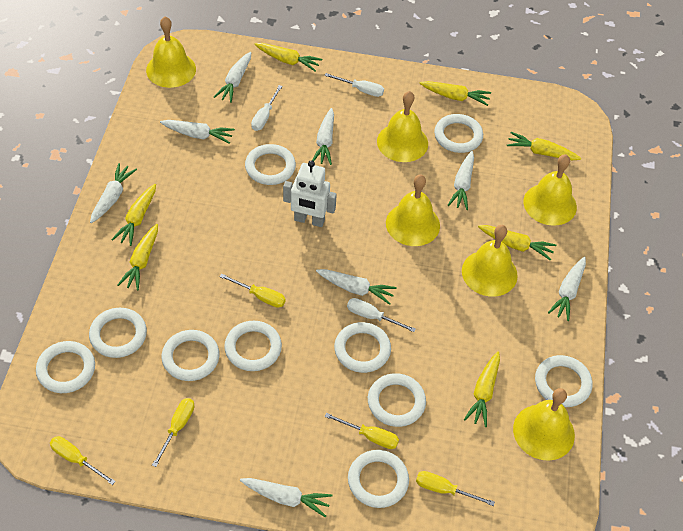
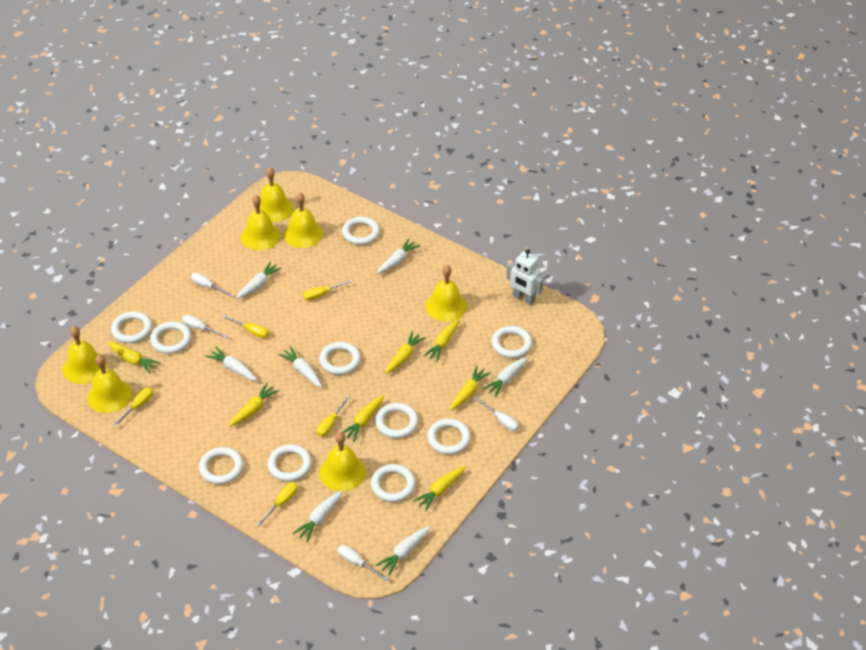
white carrot: [90,163,137,223] [160,120,235,144] [214,52,251,103] [240,478,332,517] [312,108,334,165] [316,269,397,305] [448,151,474,210] [548,257,586,321] = 8 -> [205,346,257,381] [236,261,282,299] [278,346,322,387] [293,491,343,542] [376,526,430,576] [377,239,420,274] [483,356,529,397] = 7
white screwdriver: [251,85,283,131] [324,73,384,97] [347,298,416,332] = 3 -> [182,315,228,338] [191,273,234,297] [338,545,388,581] [475,397,519,431] = 4
yellow bell: [146,16,196,88] [377,91,428,162] [386,175,440,246] [462,225,518,297] [513,388,575,461] [524,154,577,226] = 6 -> [63,326,107,384] [87,355,132,413] [241,195,281,250] [260,167,294,222] [284,193,323,248] [320,432,366,491] [425,265,467,322] = 7

